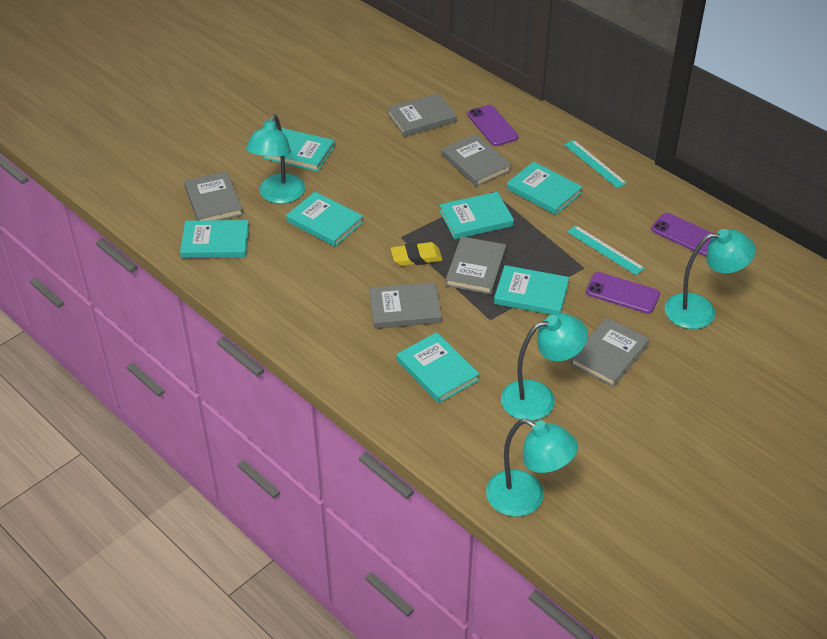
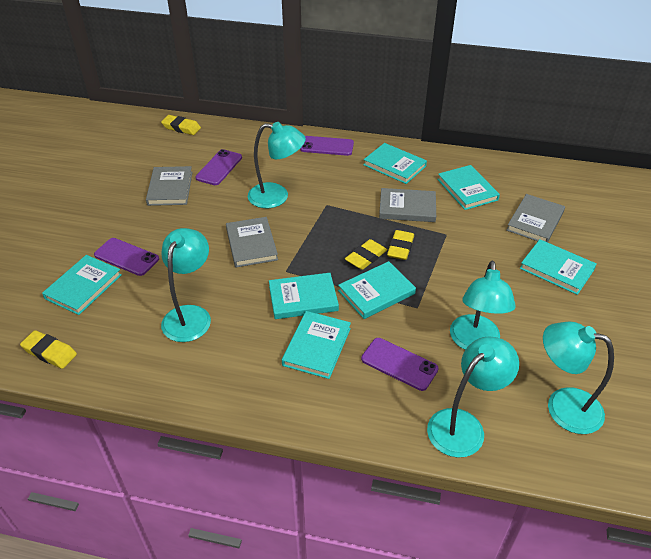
grey book: [184,171,243,220] [369,282,442,329] [387,93,457,137] [442,134,511,187] [445,236,506,295] [570,318,650,387] = 6 -> [146,166,193,206] [226,217,278,267] [379,188,436,222] [506,194,565,242] = 4
purple phone: [467,105,518,146] [586,272,660,314] [651,213,712,256] = 3 -> [94,238,159,276] [195,149,242,185] [300,136,354,156] [361,338,439,391] = 4
turquoise lamp: [246,114,305,204] [486,418,578,517] [501,313,588,421] [664,229,756,329] = 4 -> [161,228,211,342] [248,122,306,208] [427,337,519,458] [450,261,516,350] [543,322,614,434] = 5
turquoise ruler: [564,140,627,188] [567,225,645,275] = 2 -> none = 0
yellow eraser: [391,242,443,266] = 1 -> [20,330,77,369] [161,115,201,135] [345,239,387,270] [387,230,414,260] = 4

